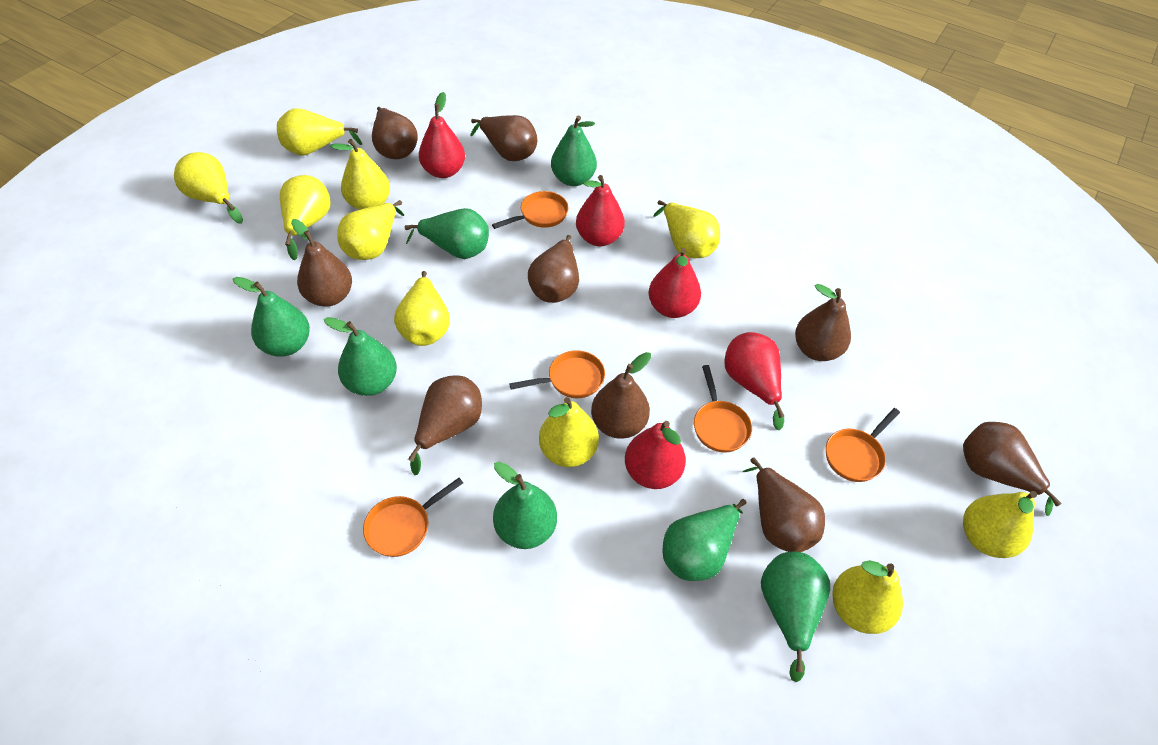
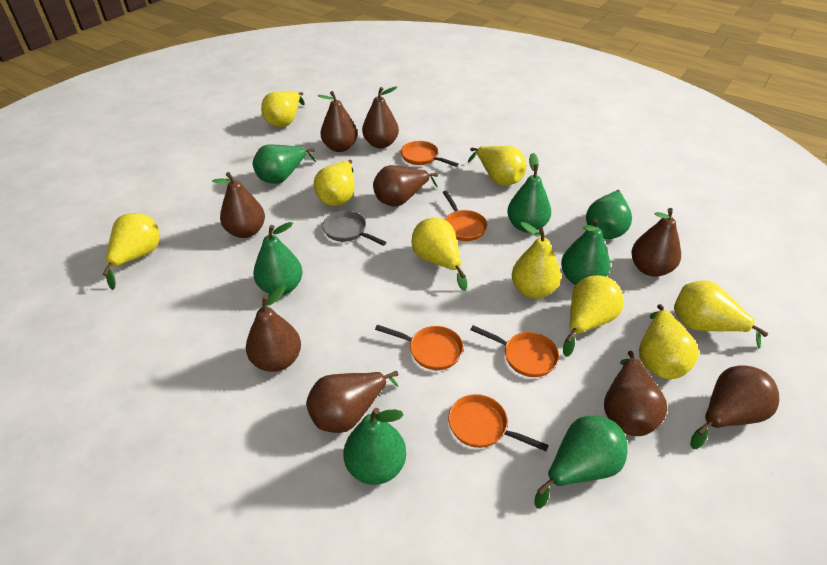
grey pan: none = 0 -> [322,211,387,246] = 1
red pear: [419,92,465,178] [576,175,625,246] [625,421,686,489] [648,248,701,318] [724,332,784,430] = 5 -> none = 0
yellow pear: [174,152,243,224] [277,108,362,156] [280,175,331,261] [330,139,390,210] [337,200,404,260] [394,271,450,346] [539,397,599,467] [653,200,720,258] [832,560,903,634] [963,491,1037,558] = 10 -> [102,213,160,290] [261,91,305,127] [314,160,354,206] [412,218,467,291] [468,146,526,186] [512,222,561,299] [563,275,624,357] [639,304,699,379] [674,280,768,348] = 9

